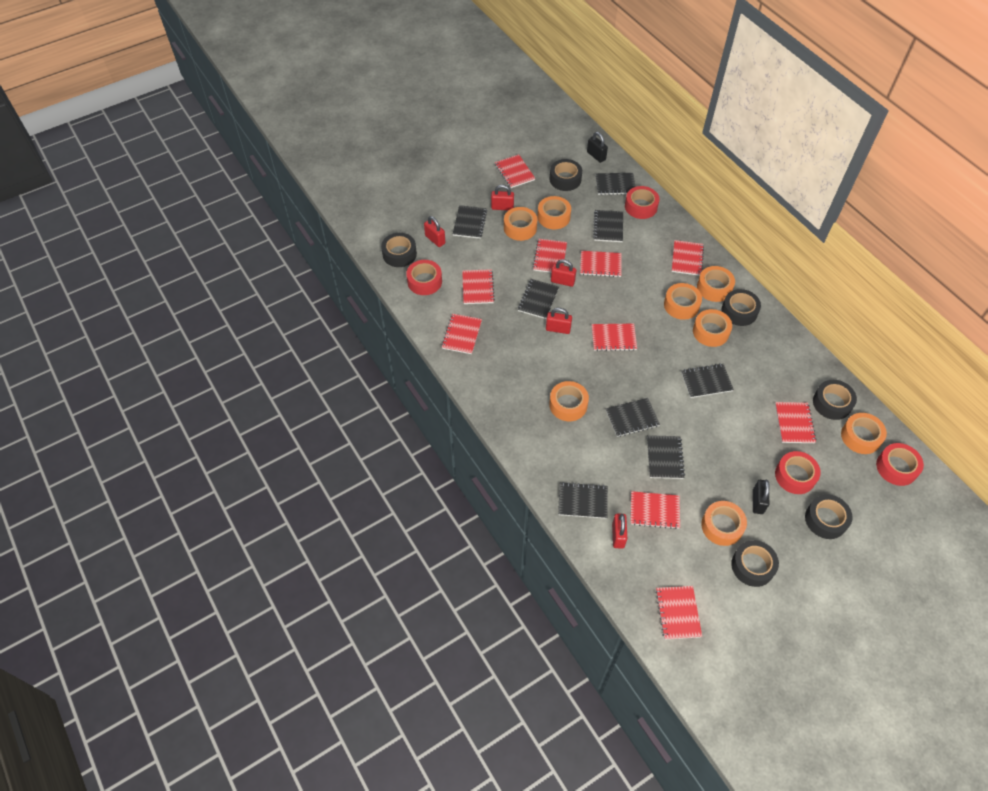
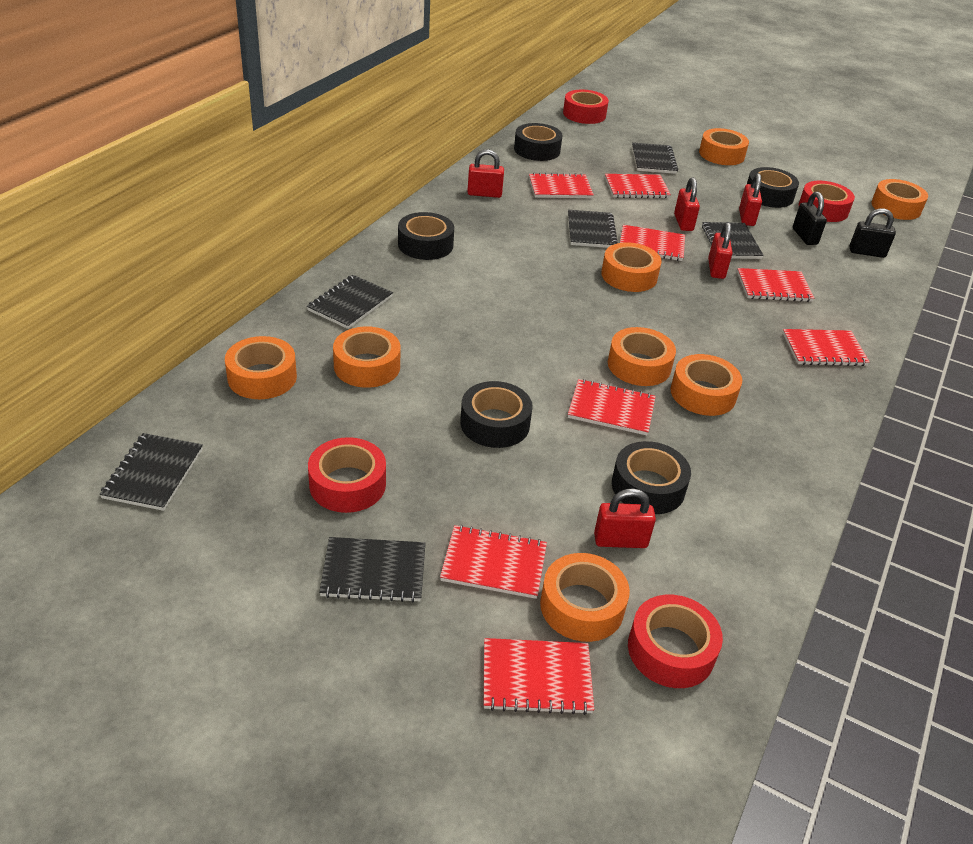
black notebook: [453,205,487,239] [518,279,559,319] [558,482,608,519] [593,210,623,242] [596,173,635,195] [606,398,660,437] [647,435,685,479] [681,364,734,398] = 8 -> [100,433,203,511] [307,275,393,329] [319,537,426,602] [568,210,618,248] [632,142,678,174] [702,222,764,259] = 6
black tape: [381,233,417,267] [549,159,582,191] [722,289,761,326] [731,540,779,587] [805,494,853,539] [813,380,857,420] = 6 -> [398,212,454,260] [460,381,533,448] [514,123,563,161] [612,441,691,514] [747,167,799,208] = 5
red notebook: [442,314,482,354] [462,269,495,304] [495,154,535,188] [533,239,567,273] [580,251,622,277] [592,324,637,351] [631,491,680,529] [655,586,702,639] [672,240,704,276] [775,402,816,443] = 10 -> [440,525,547,599] [484,638,594,715] [529,173,594,198] [568,379,656,435] [605,174,671,198] [620,225,685,261] [737,268,814,302] [783,329,870,366] = 8

